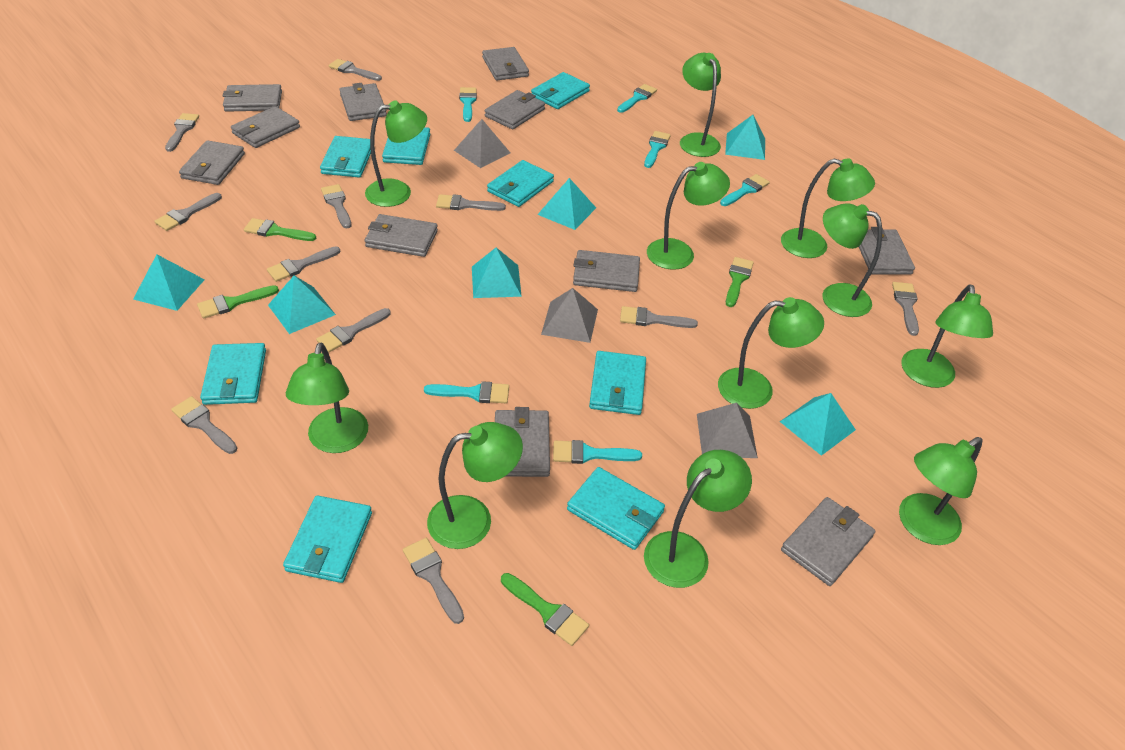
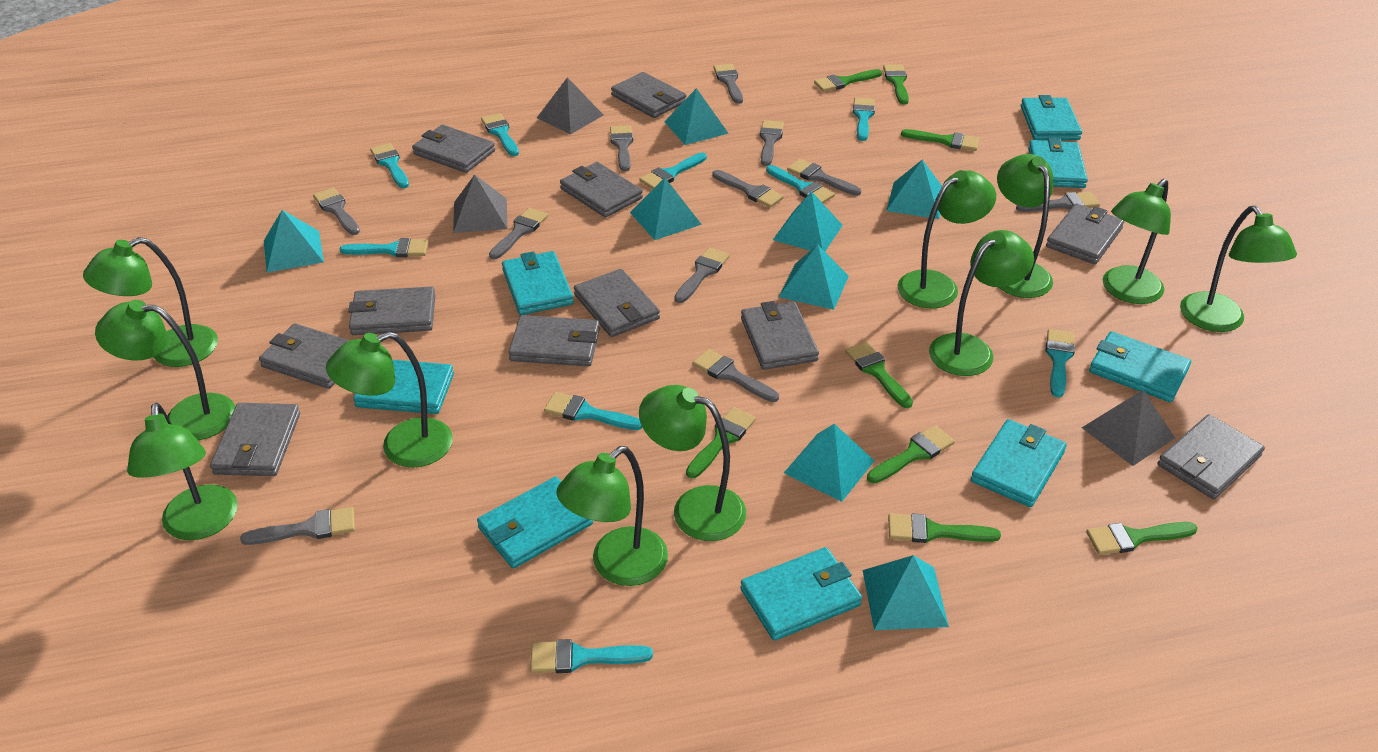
green brush: [197,285,279,318] [244,218,316,241] [501,573,589,646] [726,257,754,307] = 4 -> [686,407,756,478] [814,69,882,92] [846,342,913,408] [867,425,955,484] [883,64,909,105] [888,514,1001,543] [901,129,980,151] [1086,522,1197,555] = 8
turquoise brush: [424,381,509,403] [459,87,477,122] [553,440,642,464] [617,84,657,113] [644,131,671,168] [720,174,770,206] = 6 -> [340,238,428,257] [370,143,409,188] [481,113,519,156] [530,639,653,673] [544,392,642,430] [639,152,707,189] [766,165,835,203] [853,98,875,141] [1046,329,1075,397] = 9
turquoise pyramid: [133,254,205,311] [268,275,336,334] [472,248,522,298] [537,178,596,230] [725,115,765,160] [780,393,856,456] = 6 -> [264,210,324,273] [630,178,702,240] [664,88,729,145] [773,191,843,251] [779,245,849,310] [784,424,875,502] [863,555,949,630] [886,160,942,219] = 8

